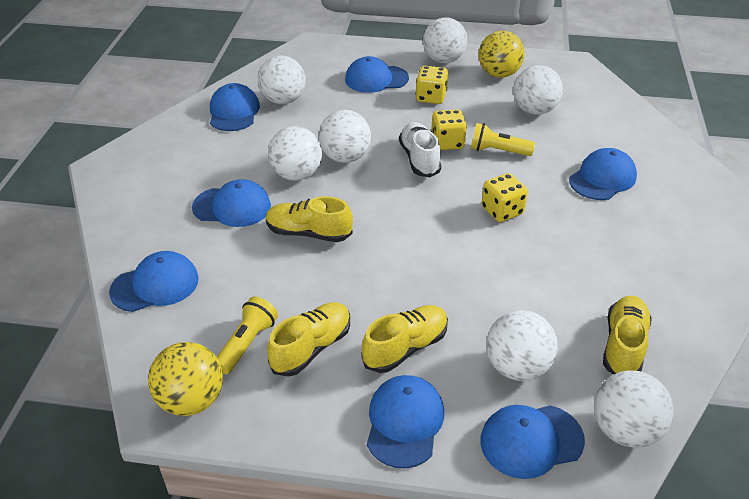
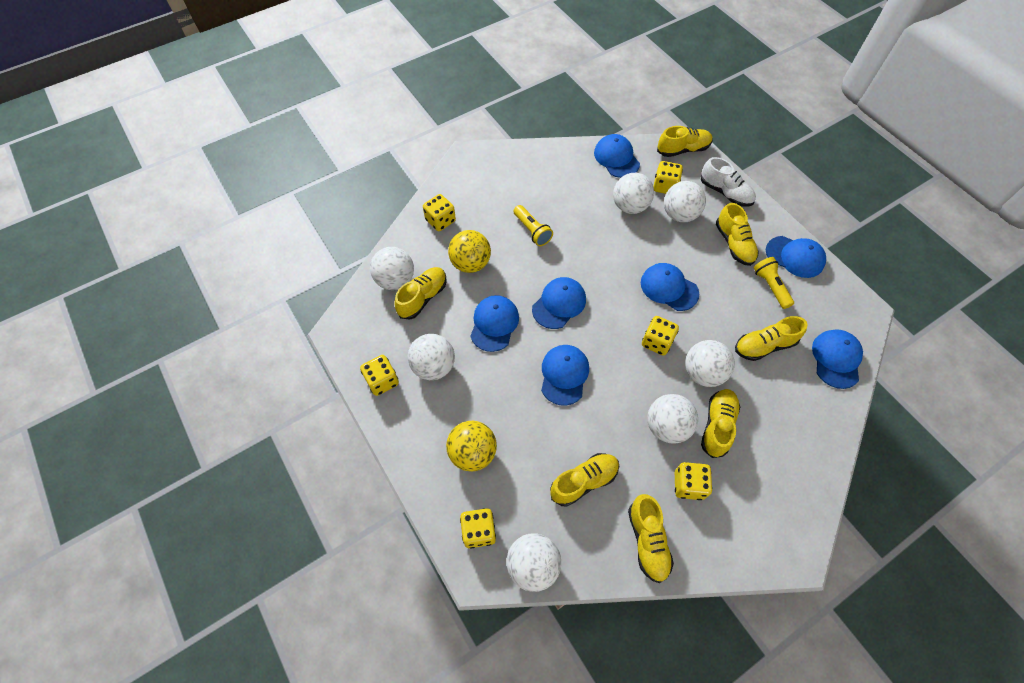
yellow dice: [415,66,448,104] [431,109,467,150] [481,173,528,222] = 3 -> [360,355,399,396] [423,194,456,231] [460,508,496,549] [642,316,679,356] [653,161,683,194] [675,462,712,500] = 6
yellow shoe: [266,196,353,242] [267,302,350,377] [362,305,448,373] [603,296,652,375] = 4 -> [394,267,447,320] [550,453,619,507] [628,494,674,583] [657,126,712,157] [701,389,740,458] [716,203,759,266] [735,316,807,361] = 7

